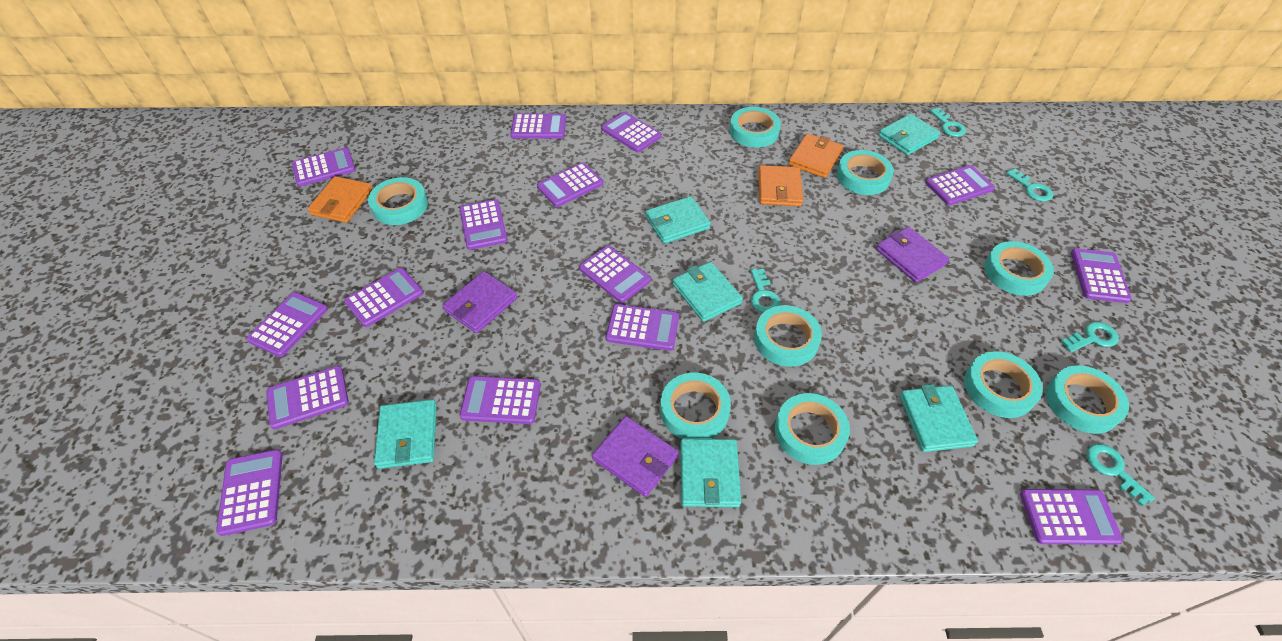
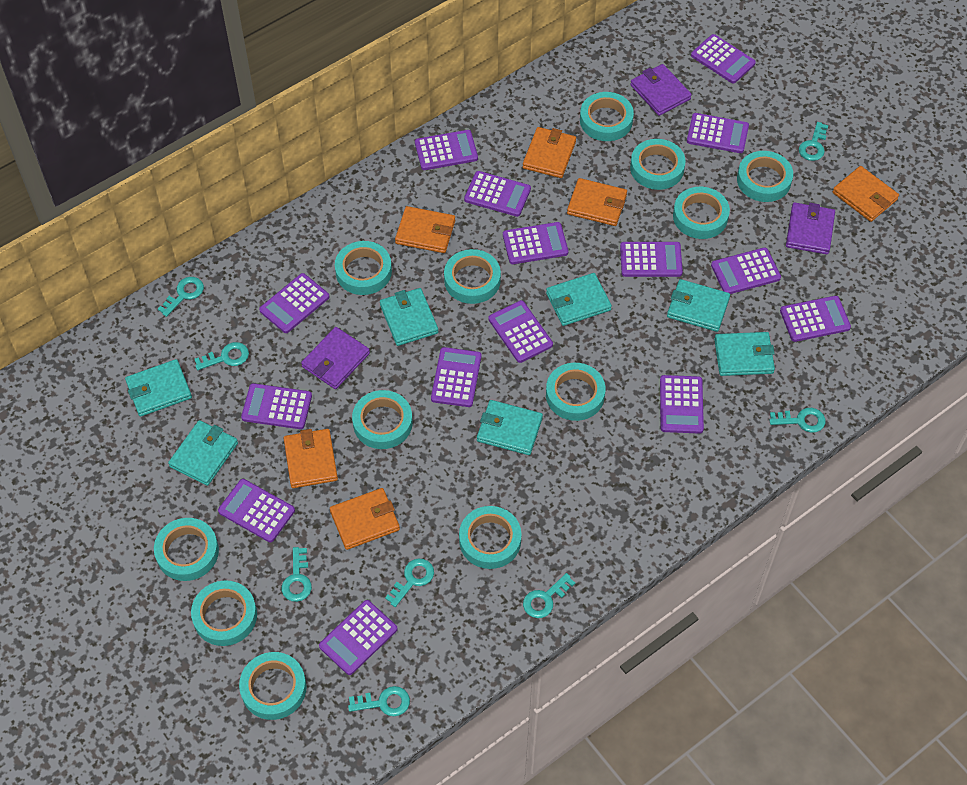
orange wallet: [307,176,373,223] [758,165,803,206] [788,133,843,178] = 3 -> [284,429,338,488] [330,488,400,550] [395,206,455,253] [523,127,576,178] [567,178,627,226] [833,166,899,222] = 6
turquoise key: [751,269,780,313] [929,108,966,137] [1006,169,1053,202] [1061,322,1119,352] [1087,444,1155,506] = 5 -> [158,277,204,317] [195,342,249,370] [282,547,312,602] [348,686,410,716] [385,559,434,607] [523,573,575,618] [769,408,826,433] [799,122,829,161] = 8
turquoise tape: [368,177,428,225] [660,373,731,439] [729,107,781,148] [754,305,822,367] [775,393,850,465] [837,150,894,195] [964,351,1043,418] [984,241,1054,296] [1046,365,1129,434] = 9 -> [154,518,219,581] [191,581,257,646] [239,652,307,720] [335,241,392,295] [352,390,413,449] [444,249,501,304] [459,506,521,569] [546,363,605,421] [580,92,634,141] [630,139,686,190] [673,187,730,239] [737,151,793,202] = 12
turquoise wallet: [374,399,437,469] [645,196,711,244] [673,262,743,322] [680,438,741,507] [878,114,940,155] [900,384,978,452] = 6 -> [125,359,192,417] [168,420,238,486] [380,288,438,346] [477,400,543,455] [546,273,612,326] [667,279,730,332] [714,332,775,376] = 7

